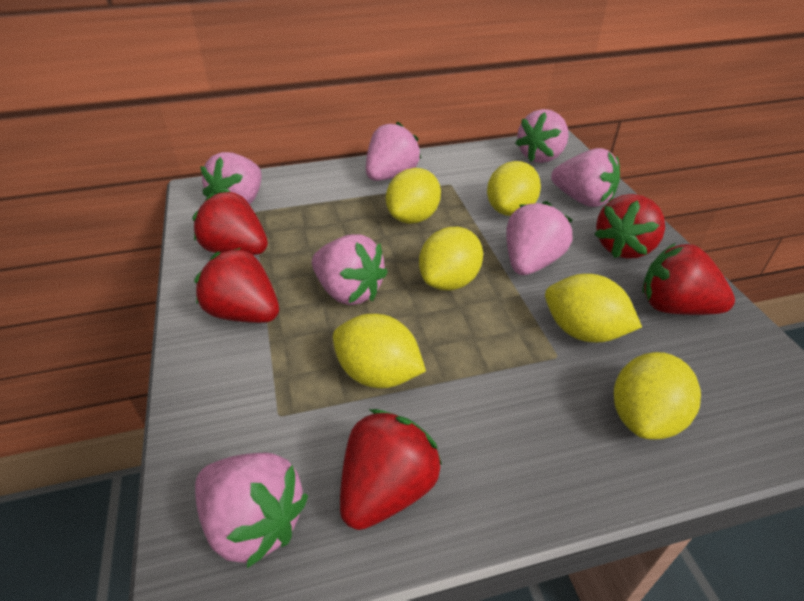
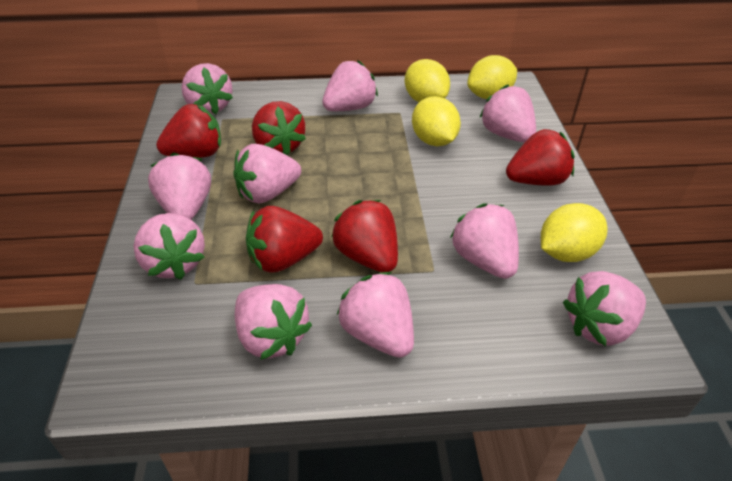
pink strawberry: [195,452,308,568] [200,152,262,205] [312,234,388,305] [366,121,421,181] [506,201,573,275] [515,109,569,163] [551,148,620,207] = 7 -> [133,213,205,280] [148,153,211,220] [182,63,233,114] [233,144,301,204] [235,284,312,360] [322,60,378,111] [337,272,414,358] [450,203,519,279] [479,84,536,143] [563,271,646,346] = 10
yellow lemon: [333,314,426,388] [386,168,441,224] [419,227,483,291] [487,161,541,216] [545,274,642,342] [614,352,701,439] = 6 -> [404,59,450,102] [412,96,461,146] [467,55,517,99] [541,203,608,262] = 4

